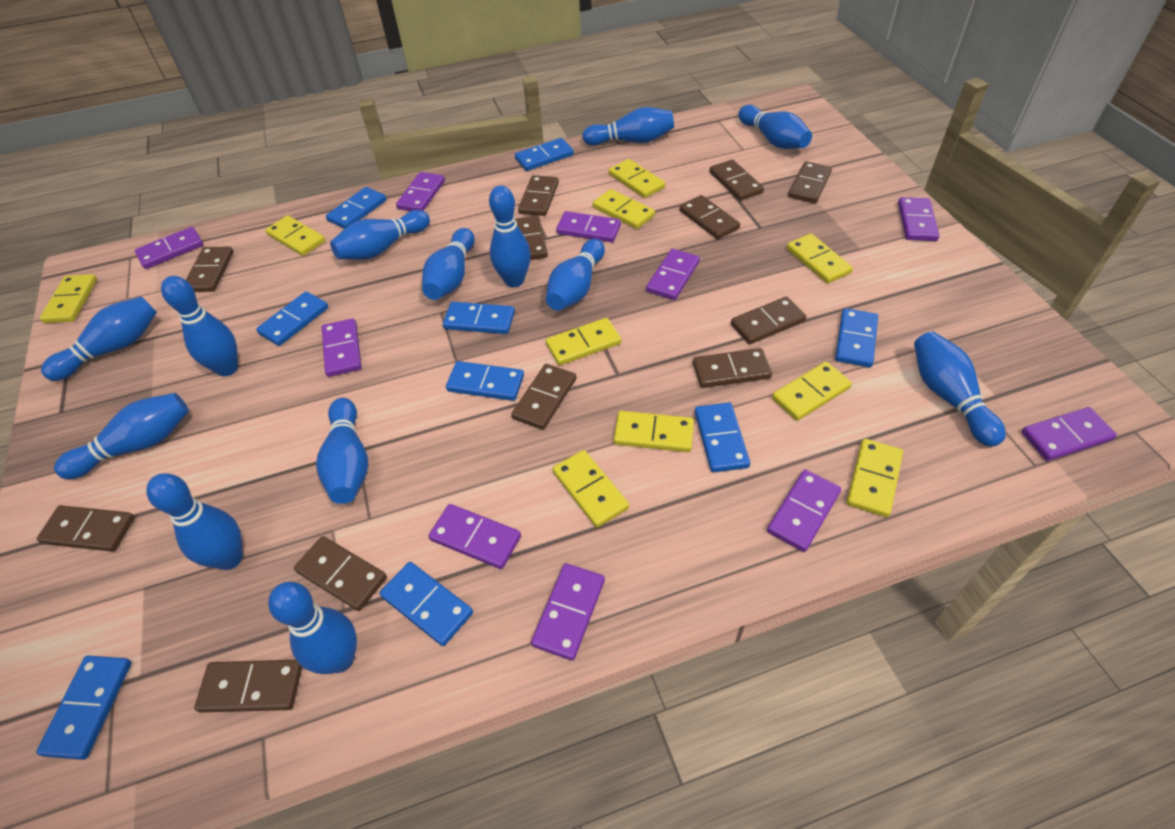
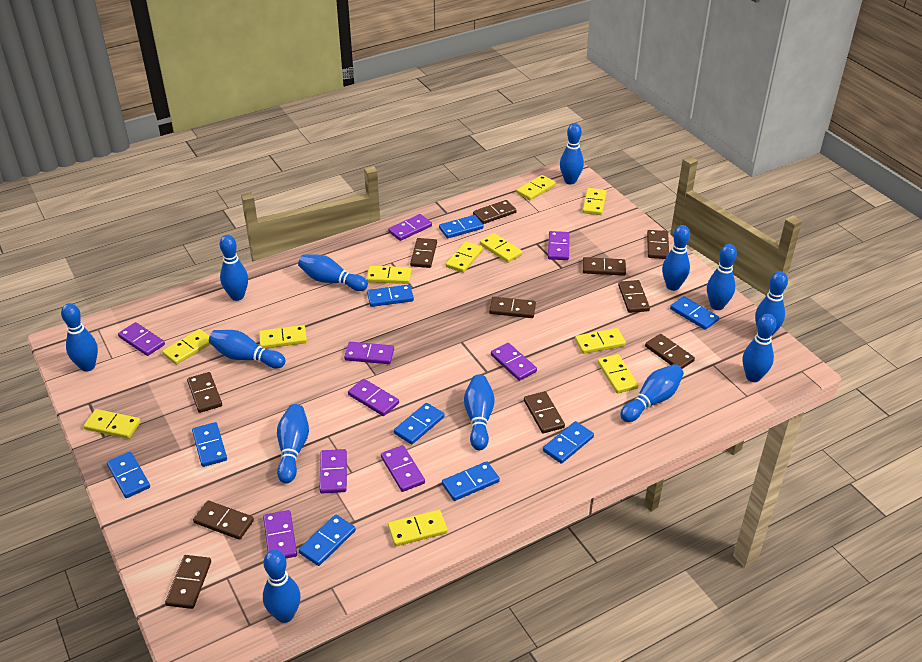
brown domino: [36,505,135,552] [186,246,234,292] [194,660,302,713] [294,536,387,611] [511,364,576,430] [515,216,548,260] [518,175,559,216] [680,195,740,239] [693,348,772,388] [710,159,764,201] [731,297,806,344] [788,161,832,203] = 12 -> [165,555,211,609] [187,372,222,413] [193,500,254,540] [410,238,437,268] [473,200,517,224] [489,297,536,318] [524,391,565,434] [583,257,626,276] [618,280,650,313] [645,334,695,369] [647,230,669,259] = 11
purple domino: [135,227,204,269] [322,318,361,377] [396,172,445,211] [429,504,521,569] [531,563,605,661] [556,211,621,242] [646,249,700,300] [767,470,841,552] [898,197,940,241] [1021,407,1117,461] = 10 -> [118,322,165,356] [263,510,297,558] [319,449,347,493] [344,342,394,364] [348,379,399,416] [381,445,425,492] [388,214,432,241] [491,343,537,381] [548,231,570,260] = 9
yellow domino: [40,274,97,323] [265,215,325,256] [546,318,621,366] [553,450,629,528] [593,189,655,229] [609,159,665,198] [614,411,694,452] [772,362,852,421] [787,234,853,284] [847,439,903,517] = 10 -> [84,409,141,439] [162,329,210,365] [259,325,307,349] [366,266,411,284] [388,510,448,546] [446,241,483,273] [480,233,522,263] [516,175,556,200] [575,328,626,354] [582,188,606,215] [598,354,638,393] = 11

